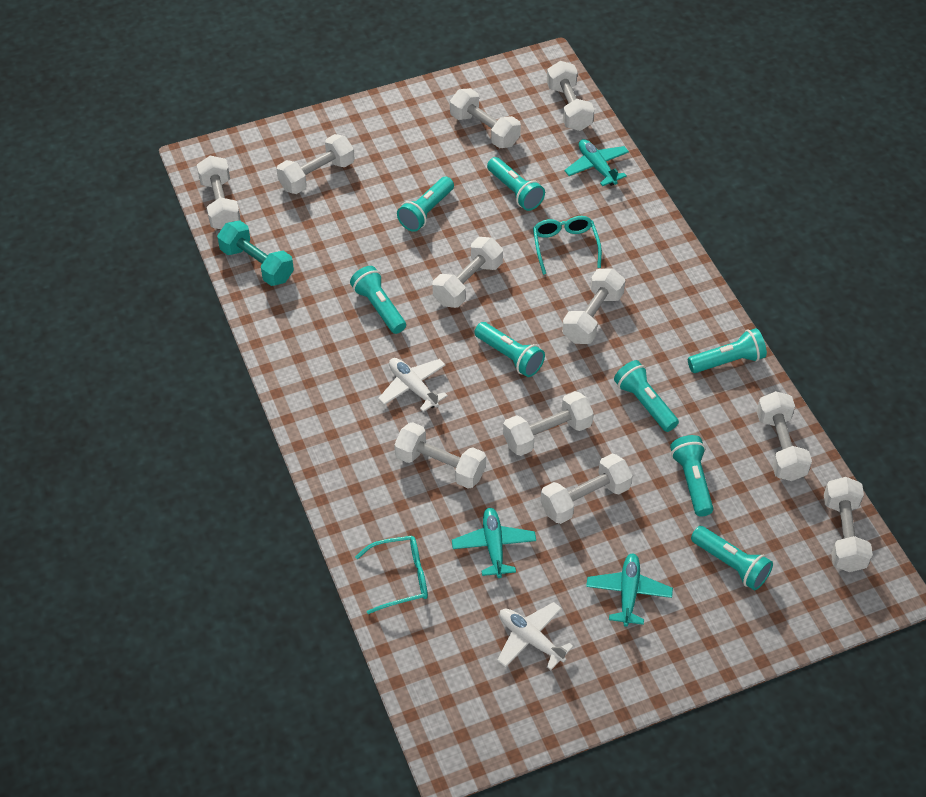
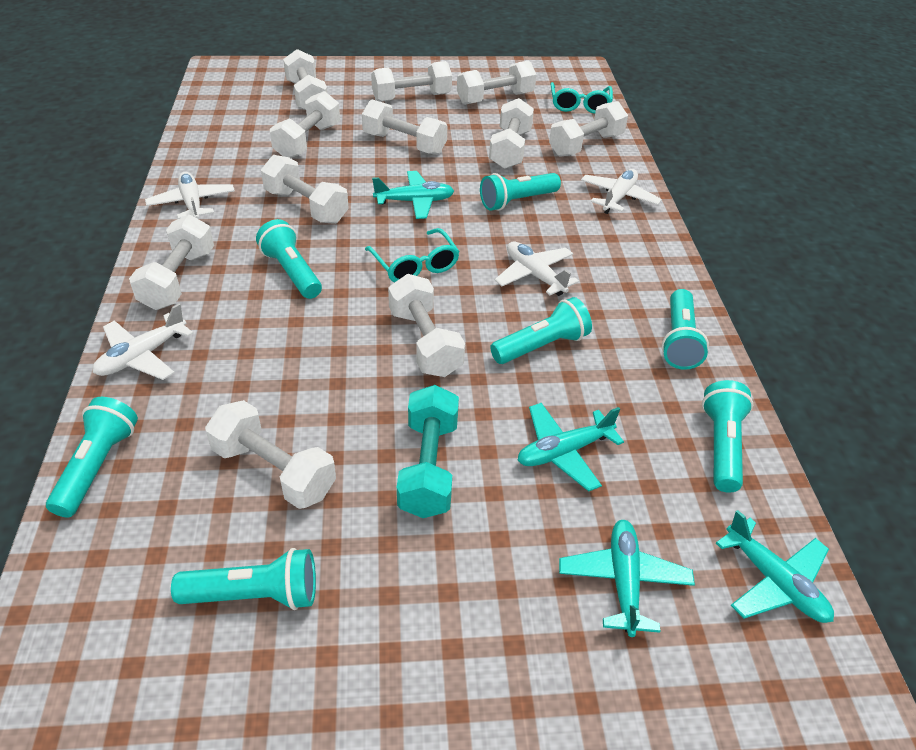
turquoise flashlight: [350,266,406,334] [397,177,454,232] [474,322,545,377] [487,157,545,211] [614,360,679,432] [670,435,713,516] [688,328,767,373] [691,526,773,590] = 8 -> [46,397,138,518] [171,548,316,610] [256,219,322,299] [480,173,561,211] [490,297,592,364] [661,289,709,370] [702,380,753,492] = 7
turquoise plane: [452,508,536,578] [564,139,629,186] [586,554,673,627] = 3 -> [372,171,454,219] [518,403,624,491] [559,520,695,637] [716,510,834,623] = 4
white plane: [378,358,448,412] [497,602,573,670] = 2 -> [93,304,193,380] [145,172,235,219] [495,241,579,296] [581,169,662,214] = 4

